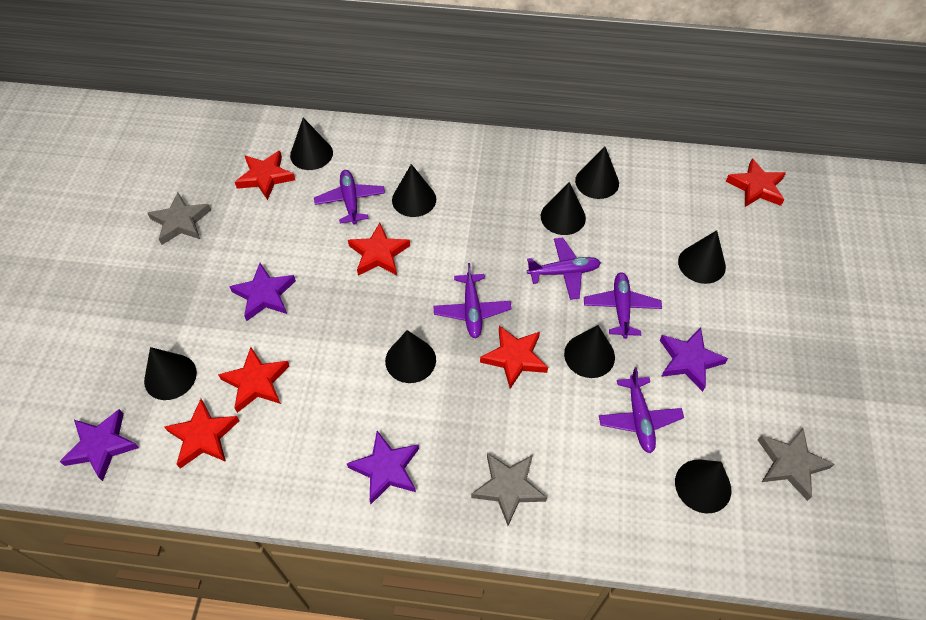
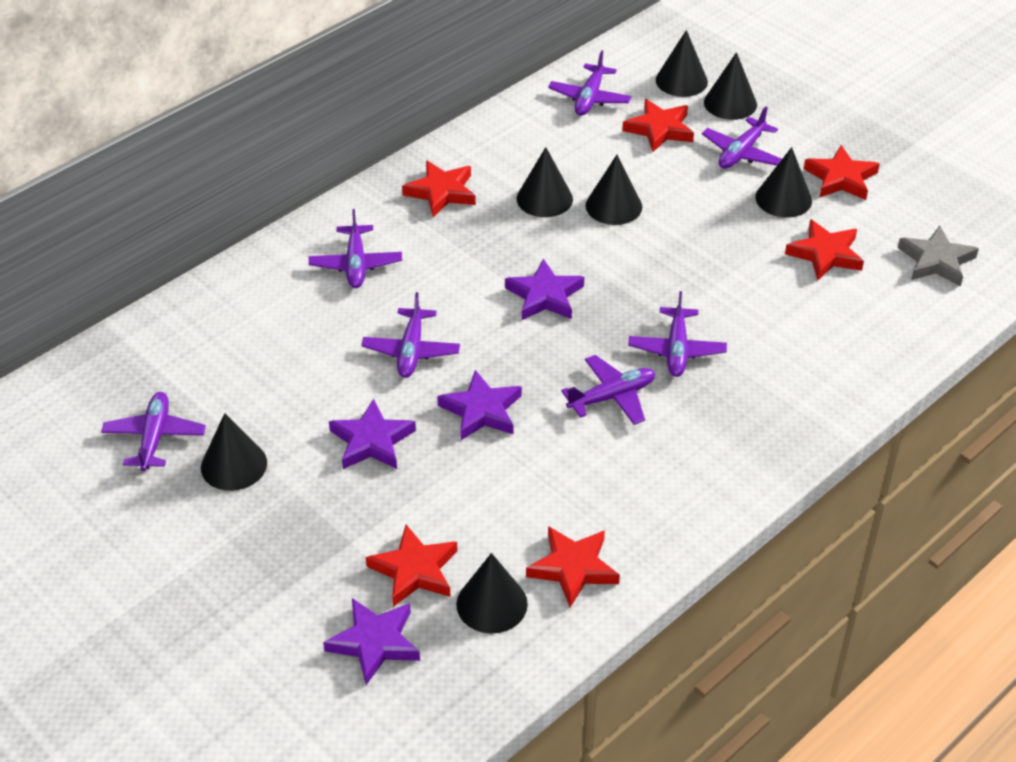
black cone: [144,347,197,400] [290,118,333,170] [385,330,436,383] [392,164,436,217] [541,182,586,235] [564,325,615,378] [575,146,619,199] [675,460,731,513] [678,230,726,284] = 9 -> [201,413,267,491] [456,553,528,634] [517,147,573,217] [586,155,642,225] [656,30,708,97] [704,52,757,120] [755,147,812,218] = 7
grey star: [147,193,211,245] [471,453,547,526] [758,428,834,501] = 3 -> [898,225,979,287] = 1
purple plane: [314,170,385,225] [433,263,512,338] [527,238,601,300] [584,272,662,339] [599,367,684,454] = 5 -> [101,392,206,471] [309,209,402,288] [361,292,460,378] [548,50,632,116] [561,355,655,425] [628,291,727,377] [702,107,782,169] = 7

